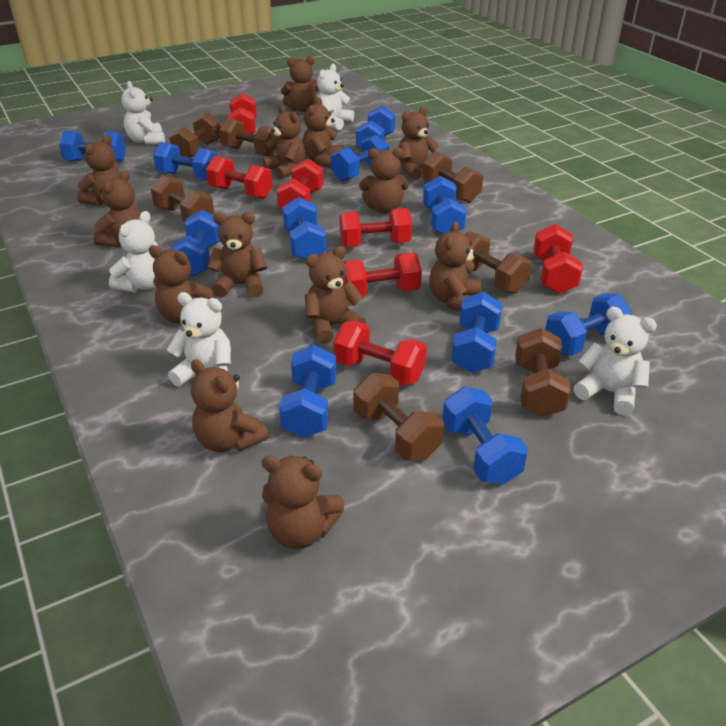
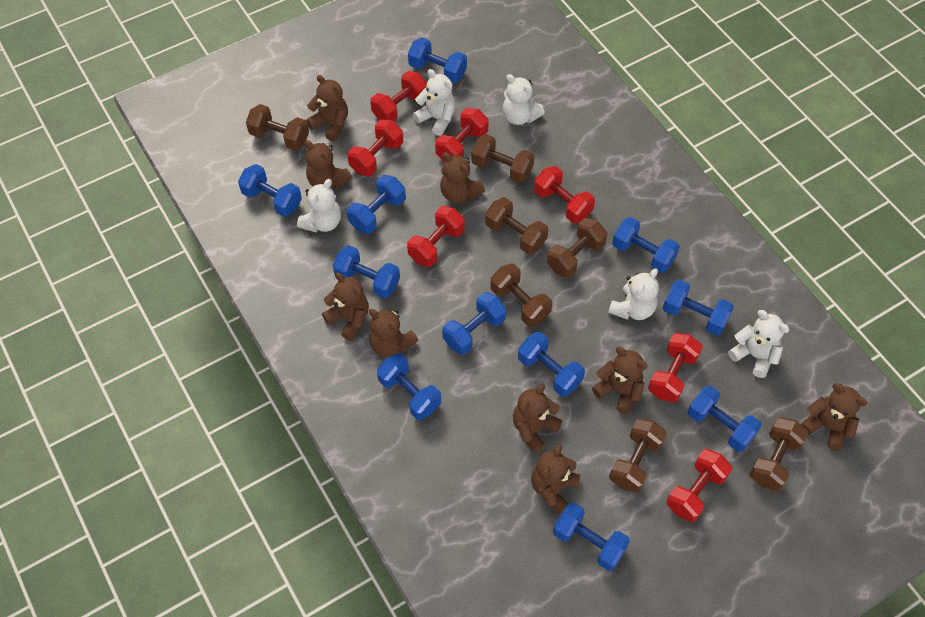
brown teddy bear: [77,135,121,206] [93,170,141,247] [149,245,215,323] [191,359,268,452] [207,212,267,298] [262,456,345,549] [263,105,305,179] [281,56,319,112] [303,97,343,168] [305,246,366,344] [359,148,409,213] [398,106,440,180] [429,221,481,311] = 13 -> [304,140,352,189] [306,75,348,141] [322,273,369,341] [369,309,418,357] [440,153,485,203] [513,384,562,453] [531,444,581,514] [592,347,647,414] [801,383,867,451] = 9

